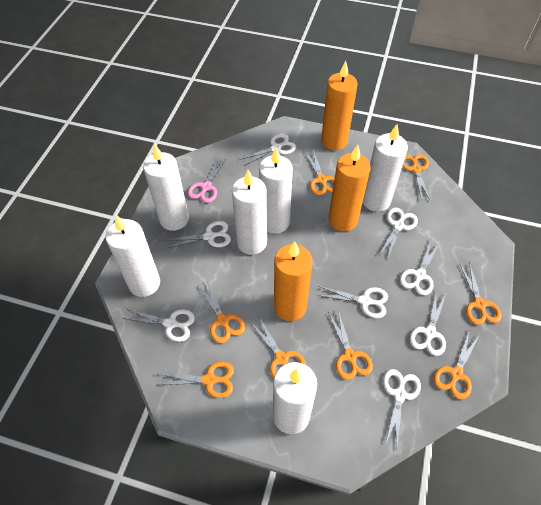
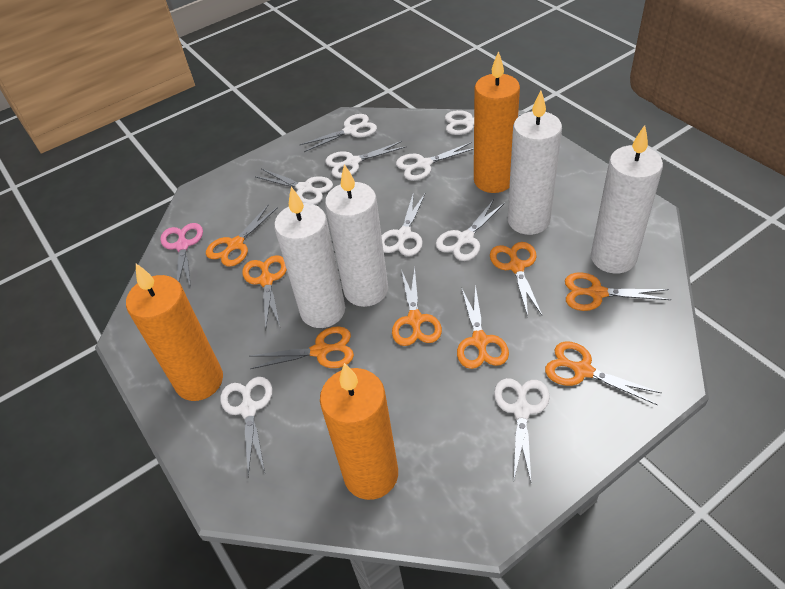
white candle: [105,215,160,297] [143,144,189,231] [232,170,267,255] [259,147,293,234] [273,362,317,434] [363,125,408,212] = 6 -> [274,187,345,328] [325,164,388,307] [508,90,562,235] [591,125,663,274] = 4
white scissors: [122,309,195,342] [167,221,231,248] [240,134,296,166] [317,286,388,318] [379,208,418,260] [383,369,421,448] [400,240,440,295] [410,293,446,356] = 8 -> [220,377,272,477] [255,169,333,204] [300,114,377,152] [325,141,405,178] [382,192,425,256] [396,142,474,181] [436,199,505,261] [445,110,520,135] [494,378,550,481] = 9

